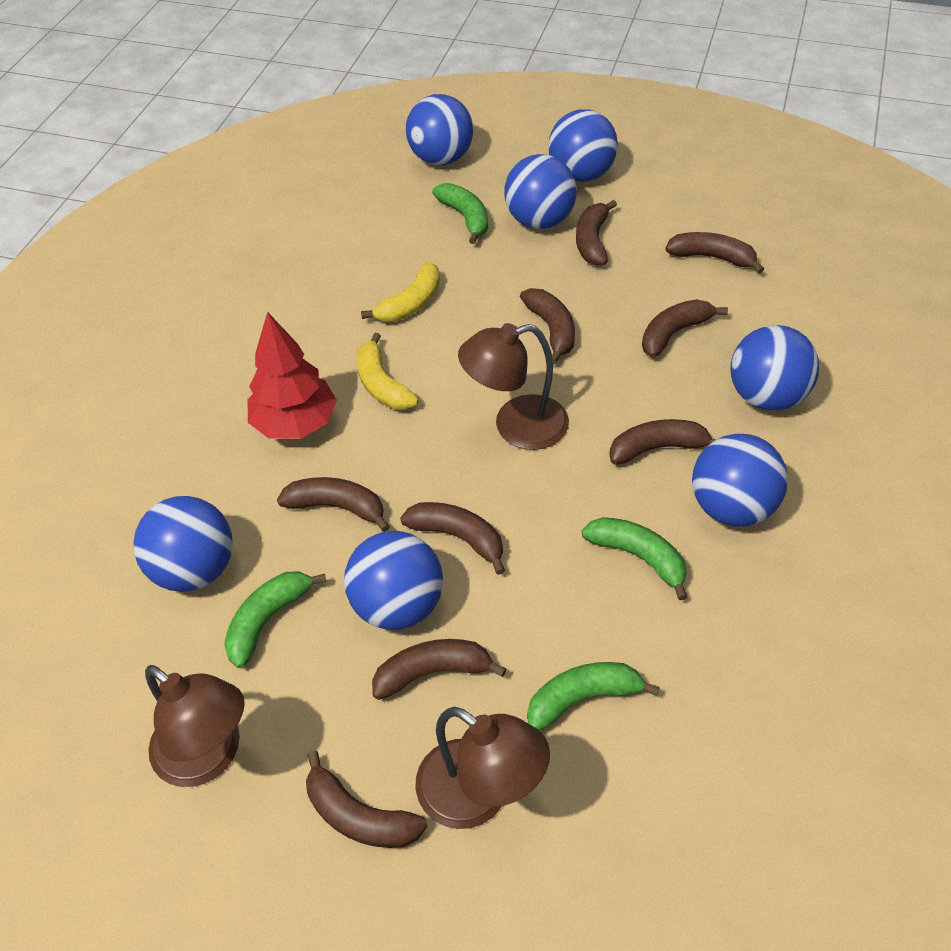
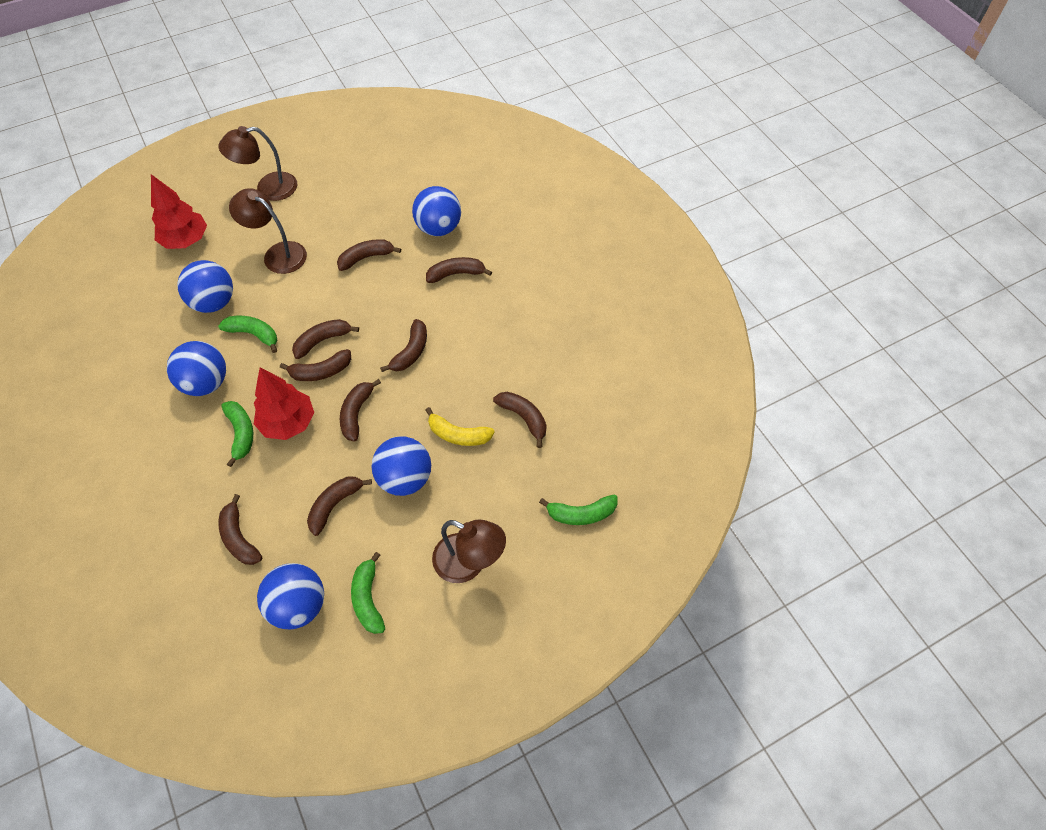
blue ball: [133,496,233,592] [344,531,443,630] [406,94,474,165] [504,154,577,229] [548,109,618,182] [692,434,788,526] [730,325,819,411] = 7 -> [167,341,226,396] [177,260,233,313] [257,563,324,629] [371,436,431,496] [412,186,461,236] = 5
red tree: [248,312,337,439] = 1 -> [151,174,207,249] [254,368,314,440] = 2
yellow banana: [357,333,418,410] [361,262,440,322] = 2 -> [426,407,495,446] = 1

